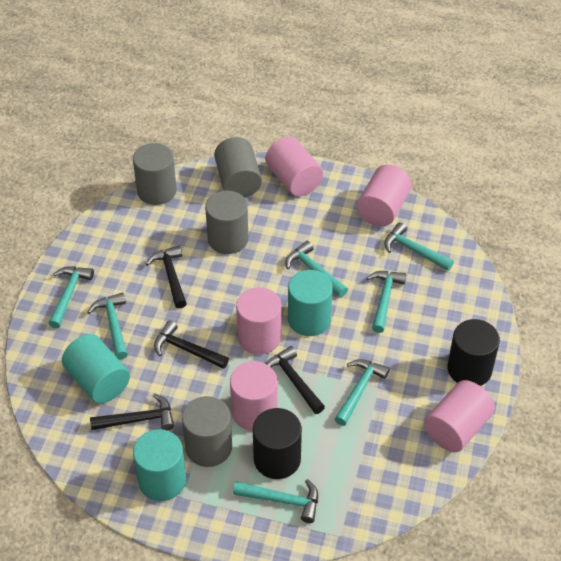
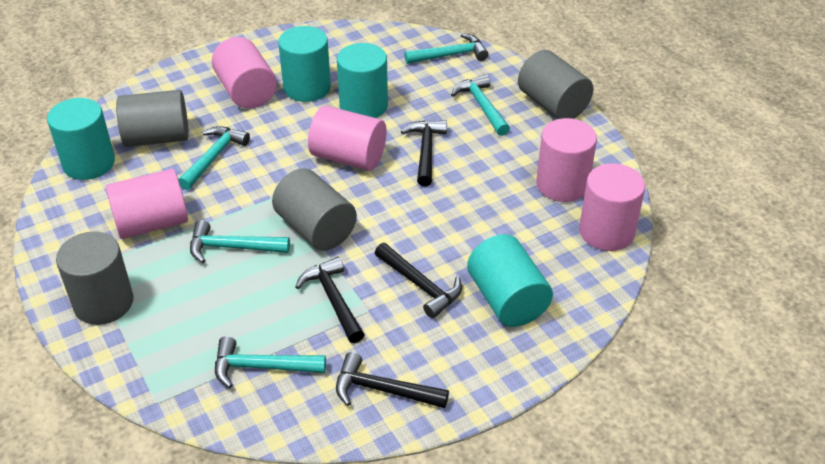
black cylinder: [253,408,302,479] [448,319,500,386] = 2 -> none = 0
turquoise cylinder: [62,334,130,403] [133,429,186,501] [288,270,333,336] = 3 -> [47,98,115,180] [278,26,331,102] [337,43,388,118] [467,234,553,327] = 4
turquoise hammer: [48,266,94,328] [88,292,128,360] [233,479,318,523] [285,241,348,297] [335,359,390,426] [366,271,406,333] [384,222,454,271] = 7 -> [178,126,250,190] [190,220,290,263] [215,336,326,388] [404,33,489,64] [451,74,510,136] = 5

